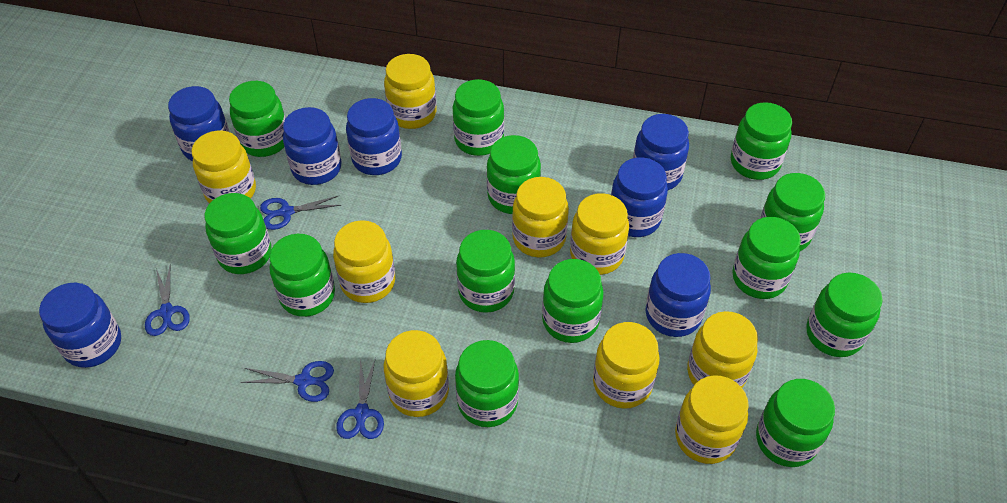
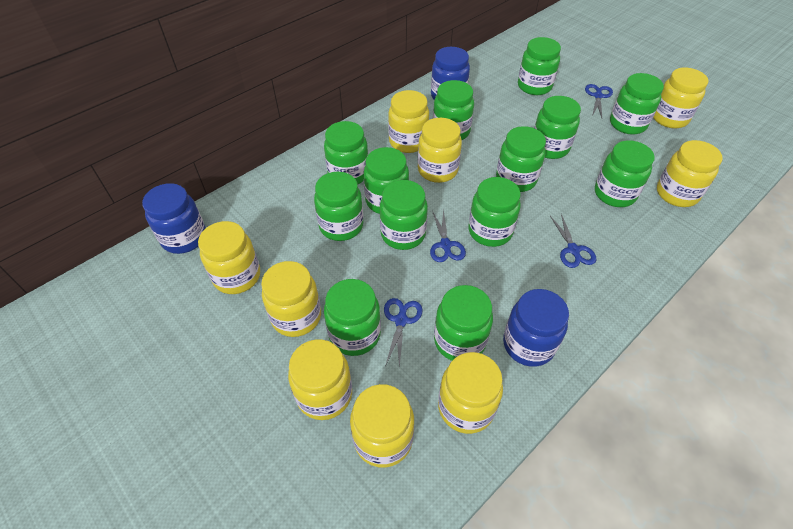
blue jar: [39,283,121,368] [168,86,229,161] [283,107,342,185] [346,98,402,175] [611,157,668,237] [633,114,689,190] [645,253,711,337] = 7 -> [142,183,206,254] [431,47,470,100] [503,289,569,367] = 3

